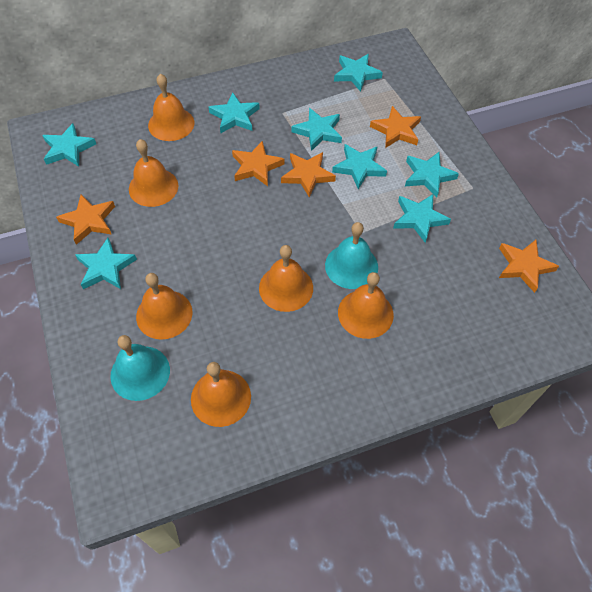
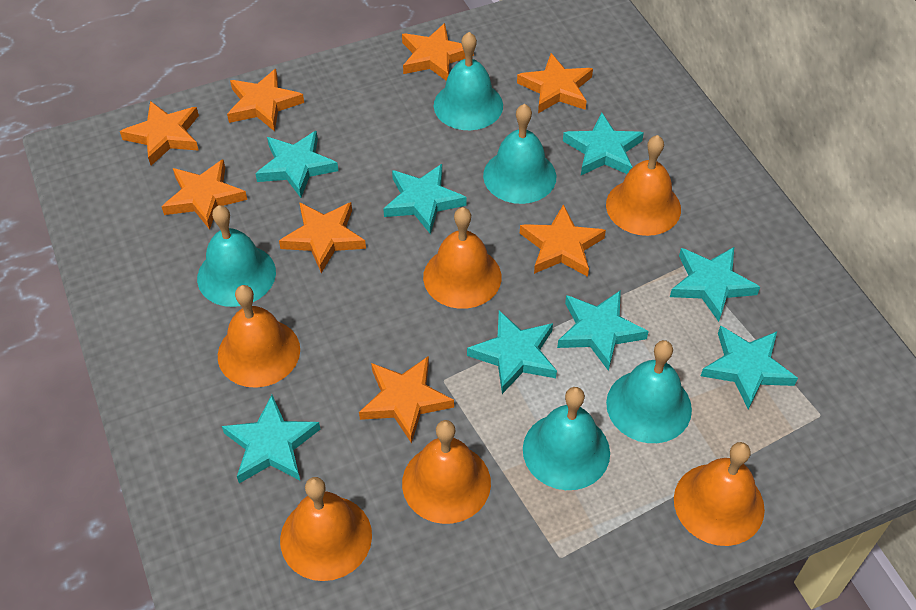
orange star: [56,194,115,245] [232,141,285,186] [281,152,336,197] [370,106,421,148] [499,240,559,293] = 5 -> [120,101,199,166] [162,160,247,230] [227,69,304,131] [279,202,366,273] [359,356,454,443] [402,23,474,81] [517,53,593,113] [520,204,606,277] = 8
turquoise bell: [110,335,170,401] [325,222,378,289] = 2 -> [197,205,276,307] [434,32,503,130] [483,104,556,204] [523,387,610,490] [606,340,692,443] = 5

